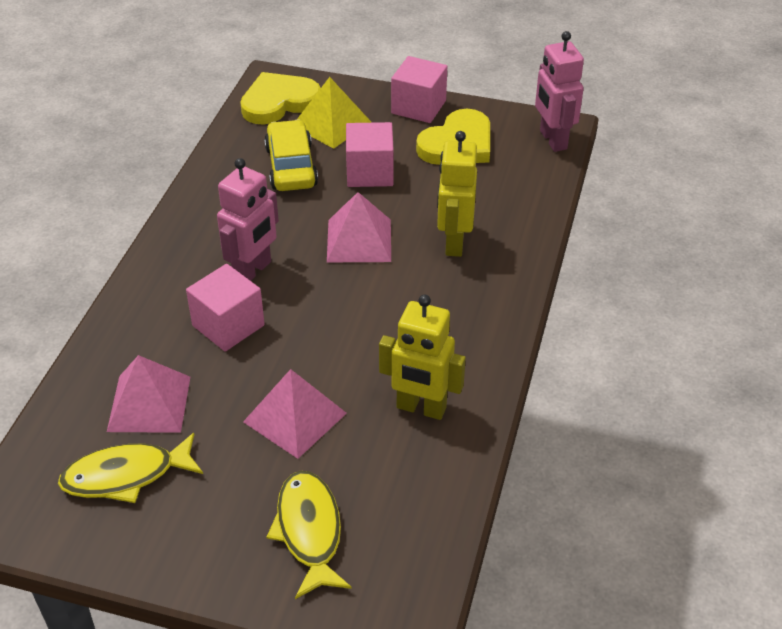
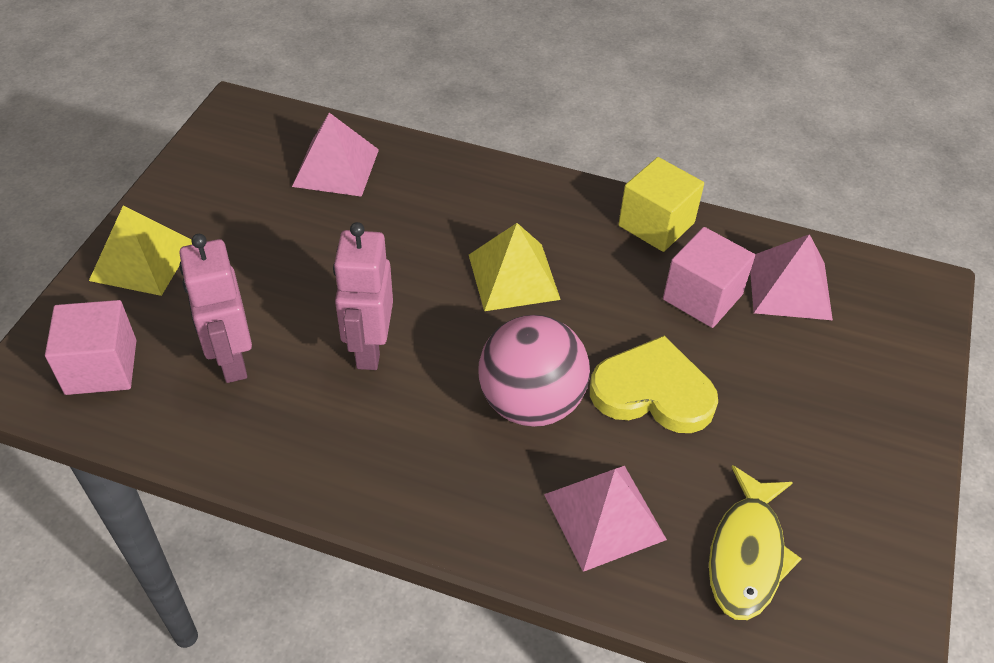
pink ball: none = 0 -> [479,315,590,427] = 1
pink cube: [186,264,265,352] [346,122,394,187] [391,56,447,123] = 3 -> [45,300,136,395] [663,227,755,328] = 2
yellow car: [264,120,318,191] = 1 -> none = 0
yellow cube: none = 0 -> [618,157,704,252] = 1
yellow fish: [58,433,203,503] [267,471,352,599] = 2 -> [709,465,802,620] = 1
yellow heart: [240,72,321,125] [416,109,490,165] = 2 -> [590,336,718,433] = 1
yellow pyramid: [297,77,372,149] = 1 -> [89,206,192,296] [469,223,561,311] = 2
yellow robot: [379,294,466,420] [437,131,477,257] = 2 -> none = 0

